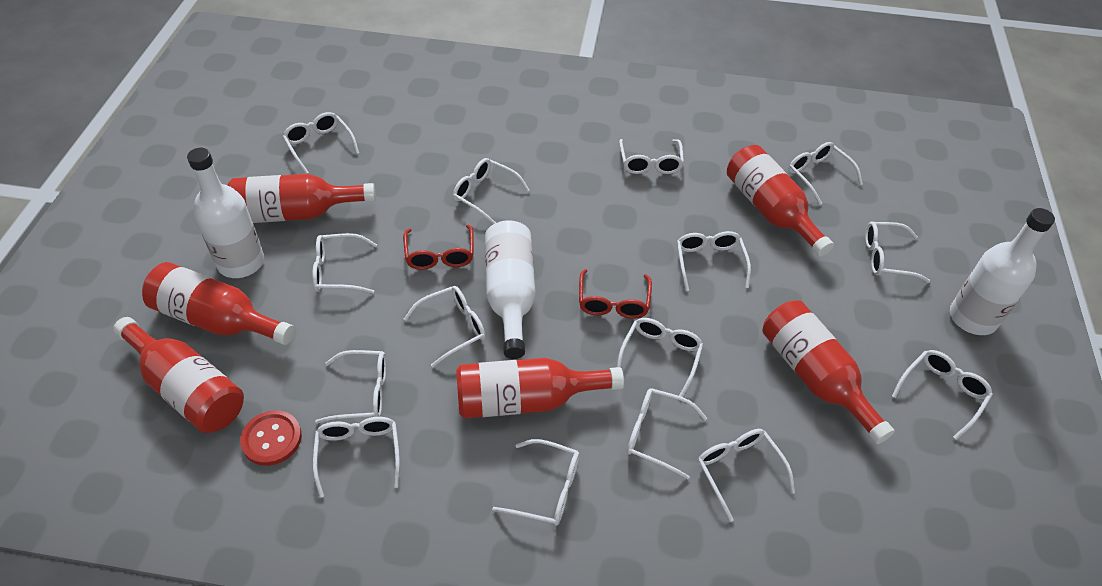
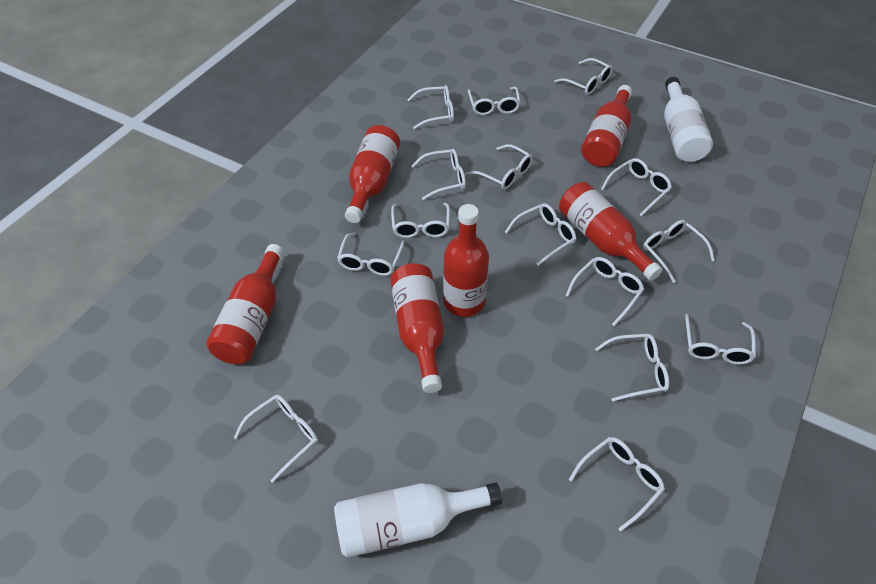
red button: [240,410,302,466] = 1 -> none = 0
red glasses: [403,225,474,270] [579,269,652,319] = 2 -> none = 0
white bottle: [187,148,264,278] [485,220,536,359] [950,208,1055,335] = 3 -> [334,482,502,558] [664,77,713,162] = 2

